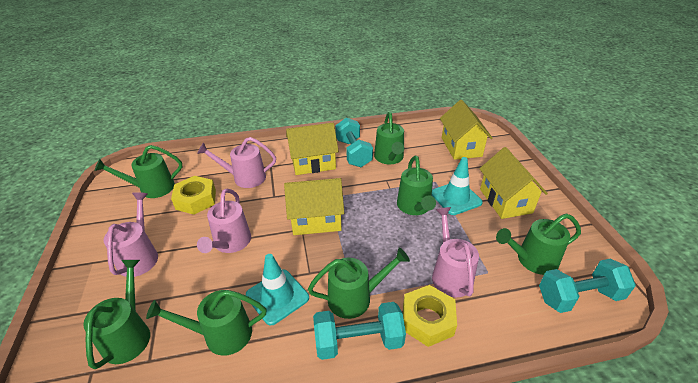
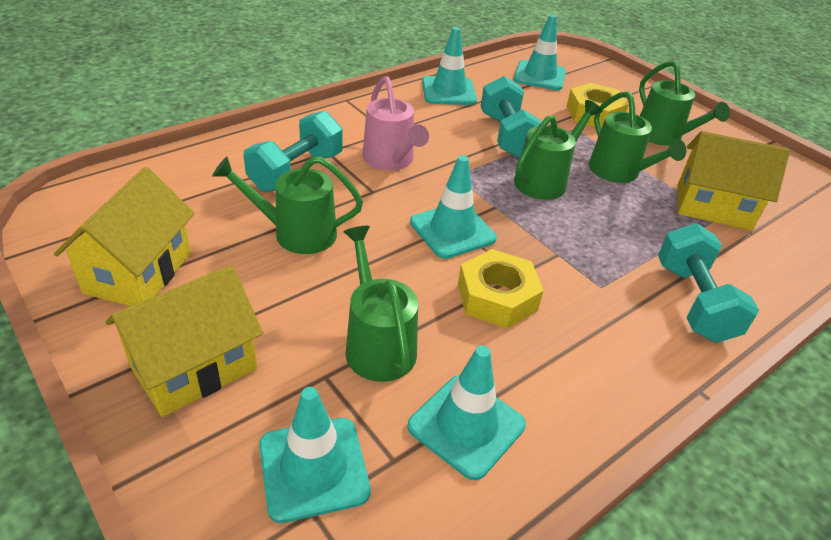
green watering can: [83,260,150,369] [95,145,182,198] [146,290,267,356] [308,248,410,319] [374,112,404,164] [397,156,436,215] [496,214,581,275] = 7 -> [212,156,363,254] [343,226,418,382] [514,100,602,200] [589,91,686,183] [639,61,730,145] = 5
pink watering can: [104,192,158,277] [197,137,276,188] [197,188,251,253] [432,207,479,297] = 4 -> [363,76,429,170] = 1
turquoise traffic cone: [246,254,309,325] [432,157,483,215] = 2 -> [259,387,371,523] [407,345,526,480] [410,155,497,259] [422,27,477,105] [513,14,566,90] = 5
yellow house: [284,178,344,235] [286,123,339,175] [440,100,493,160] [479,147,548,219] = 4 -> [54,167,195,306] [105,265,263,417] [677,131,790,231] = 3

